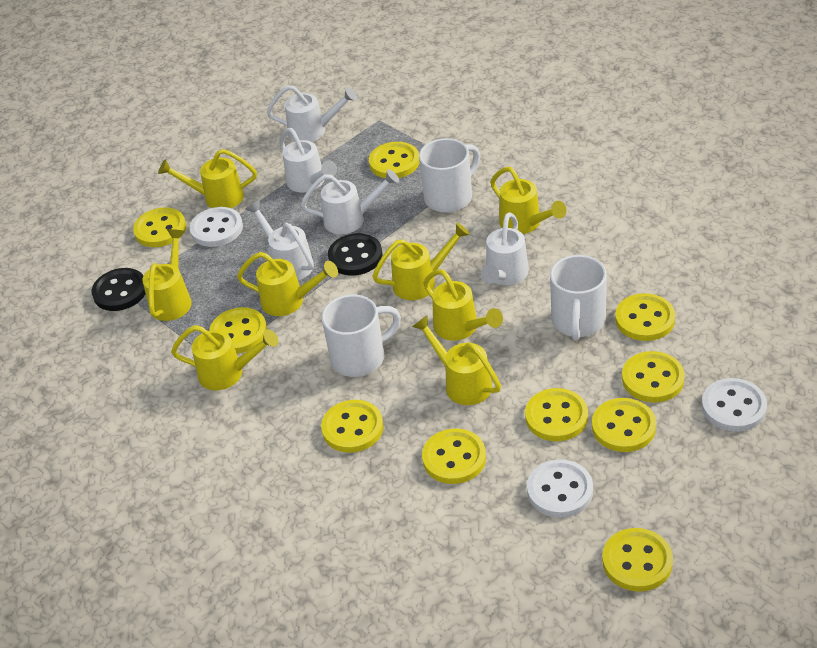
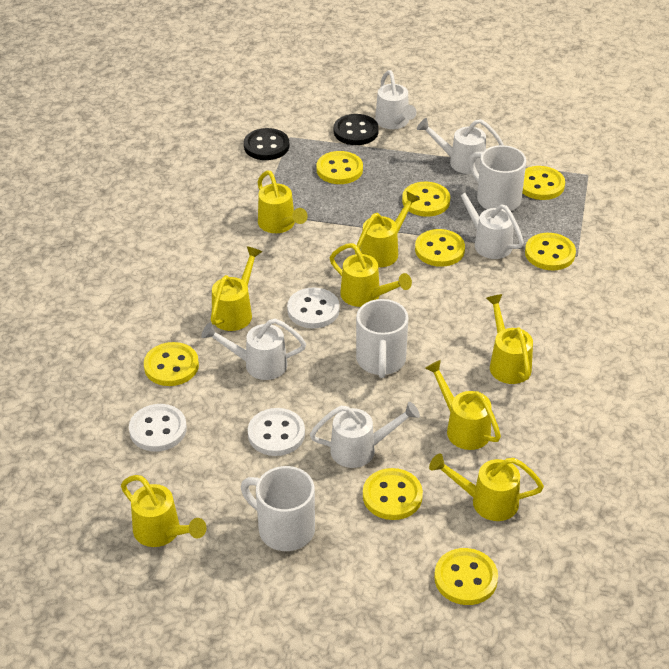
yellow button: [133,208,186,247] [209,307,267,353] [321,400,384,453] [369,142,419,178] [422,428,486,484] [525,388,588,441] [592,398,656,452] [602,528,673,592] [615,293,675,341] [622,351,685,403] = 10 -> [144,342,199,386] [316,151,363,184] [363,468,423,520] [402,182,450,217] [415,229,465,267] [434,548,498,605] [522,166,565,200] [525,233,576,270] = 8

